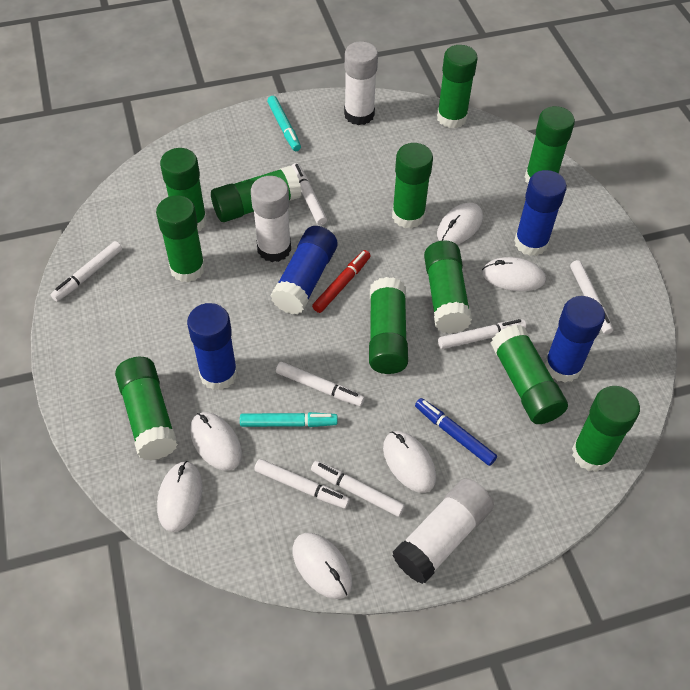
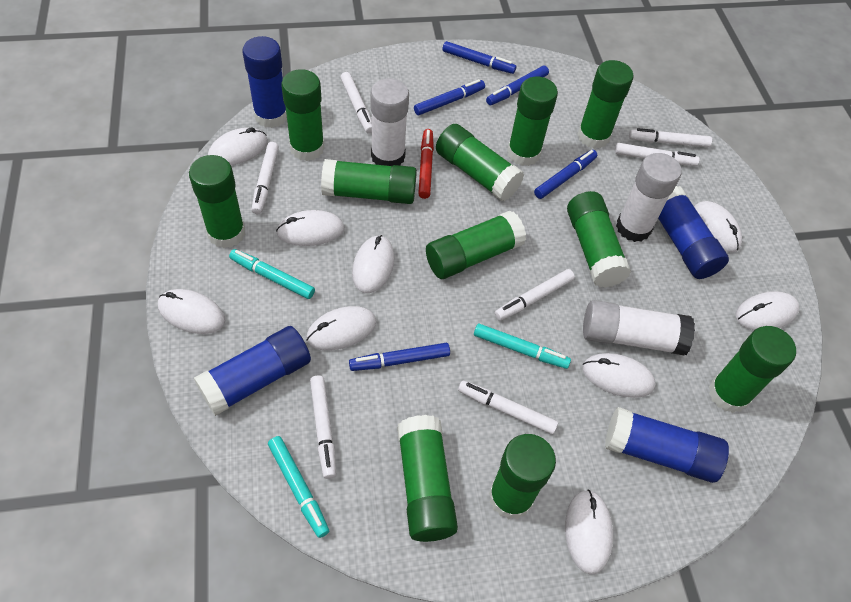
blue marker: [415,398,497,466] = 1 -> [349,343,450,371] [414,79,485,115] [443,41,516,74] [486,66,549,105] [534,150,597,199] = 5
turquoise marker: [240,412,338,427] [267,96,301,151] = 2 -> [229,249,315,299] [268,436,329,538] [474,324,571,369] = 3
white mouse: [157,461,203,532] [190,412,242,471] [293,533,352,599] [383,431,436,493] [437,203,483,244] [482,257,546,291] = 6 -> [158,289,225,334] [208,127,268,165] [276,210,344,246] [306,306,376,350] [352,235,394,293] [565,489,613,575] [582,353,655,398] [694,201,742,252] [735,291,800,330] = 9

